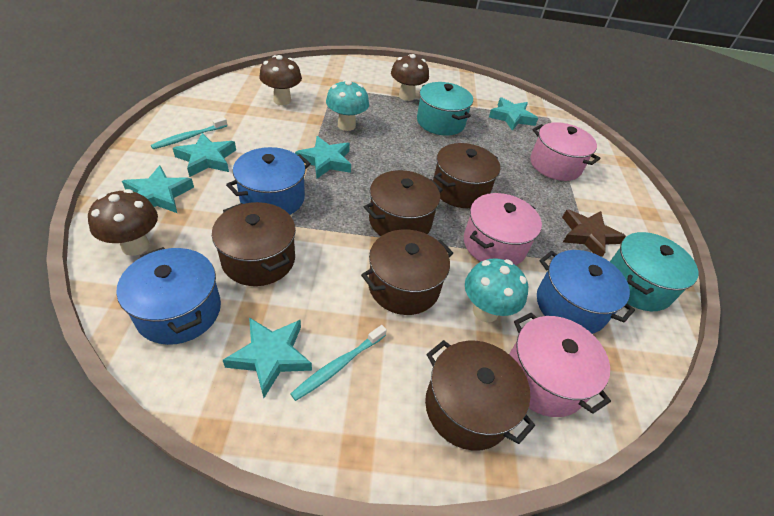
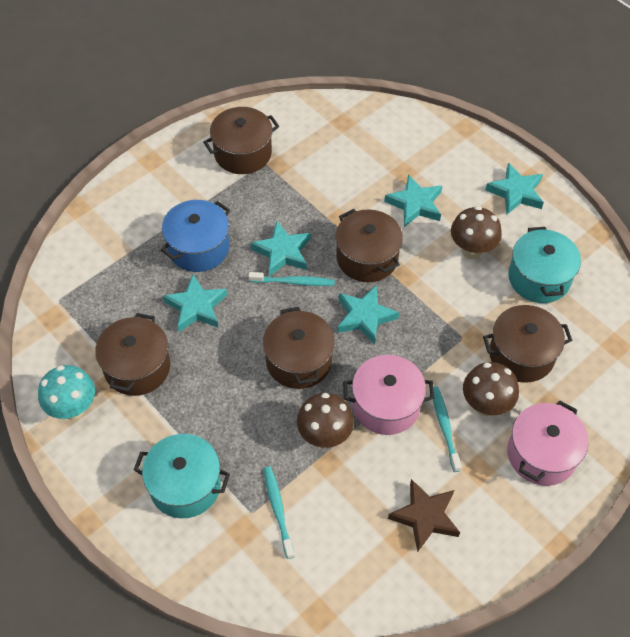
blue pot: [116,247,221,345] [226,147,311,215] [537,250,635,334] = 3 -> [161,200,230,272] = 1
pink pot: [464,193,542,265] [509,313,611,417] [530,122,601,181] = 3 -> [343,355,434,435] [507,400,589,486] = 2
turquoise mushroom: [326,80,369,131] [465,258,528,322] = 2 -> [38,365,95,420] = 1
turquoise toothbrush: [151,117,227,149] [291,325,387,401] = 2 -> [249,272,335,286] [263,466,295,559] [433,386,462,472] = 3

